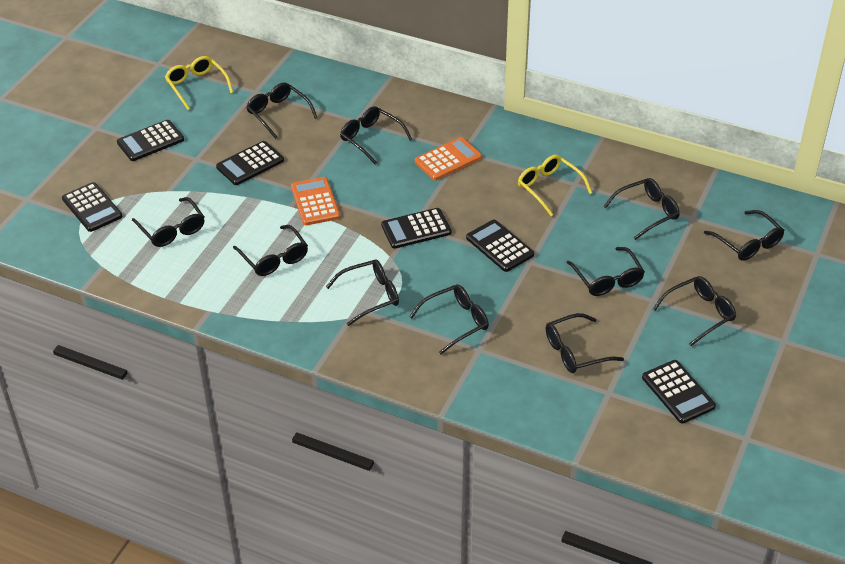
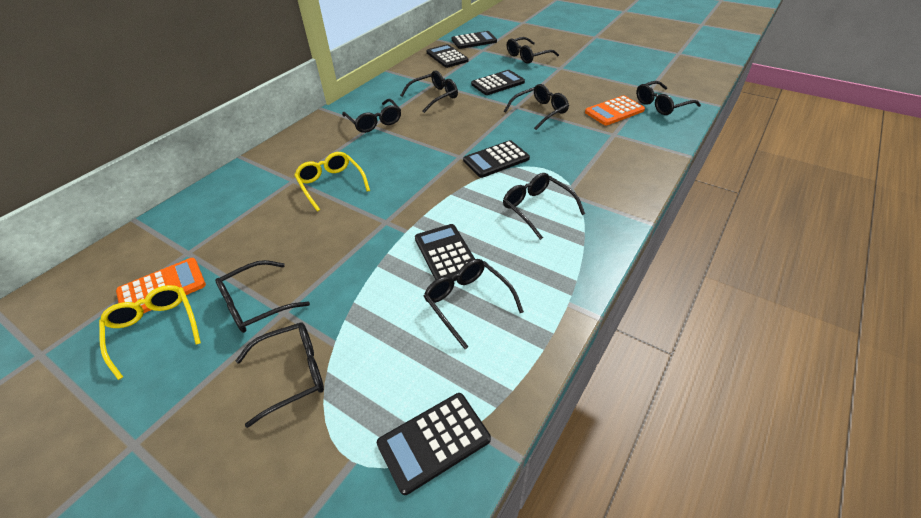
black glasses: [132,197,204,247] [233,225,308,276] [246,83,318,139] [326,259,399,326] [340,106,413,165] [409,284,489,355] [546,313,624,373] [566,247,645,296] [603,178,679,240] [653,276,736,346] [704,210,785,261] = 11 -> [215,260,310,333] [236,323,324,428] [342,99,401,133] [400,70,458,113] [424,259,524,349] [503,173,585,240] [504,84,569,130] [507,37,559,64] [636,81,701,115] = 9

